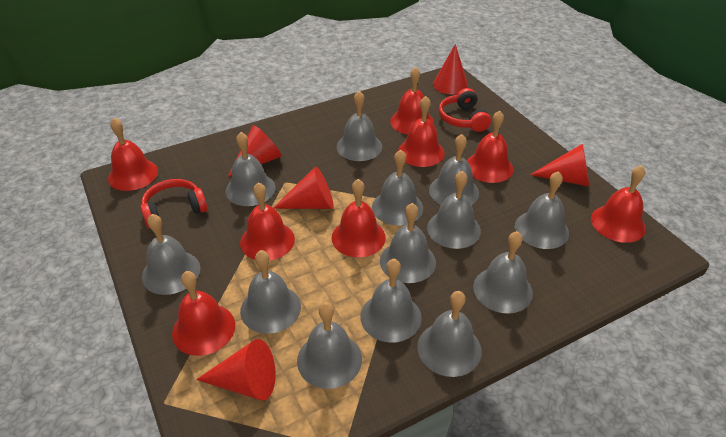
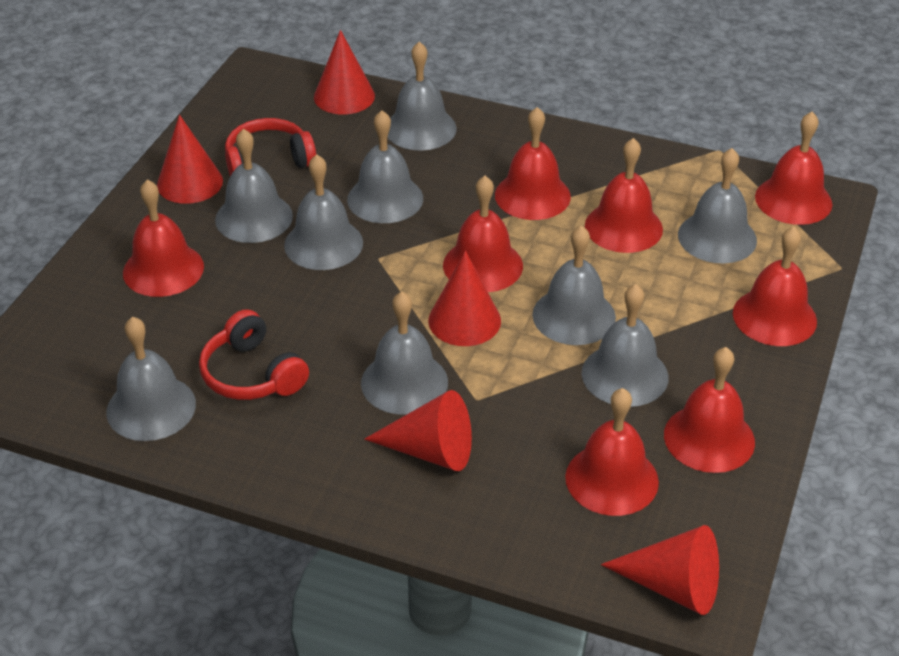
grey bell: [142,214,200,295] [225,132,276,206] [240,250,301,334] [297,302,362,389] [336,91,382,161] [360,259,422,343] [372,150,423,226] [380,203,436,283] [417,291,482,377] [427,171,481,249] [429,134,479,205] [473,231,533,314] [515,171,569,249] = 13 -> [106,316,196,441] [215,129,293,243] [284,154,363,270] [347,110,423,223] [361,291,448,414] [388,42,457,150] [532,225,616,345] [582,284,669,407] [678,148,757,263] = 9

